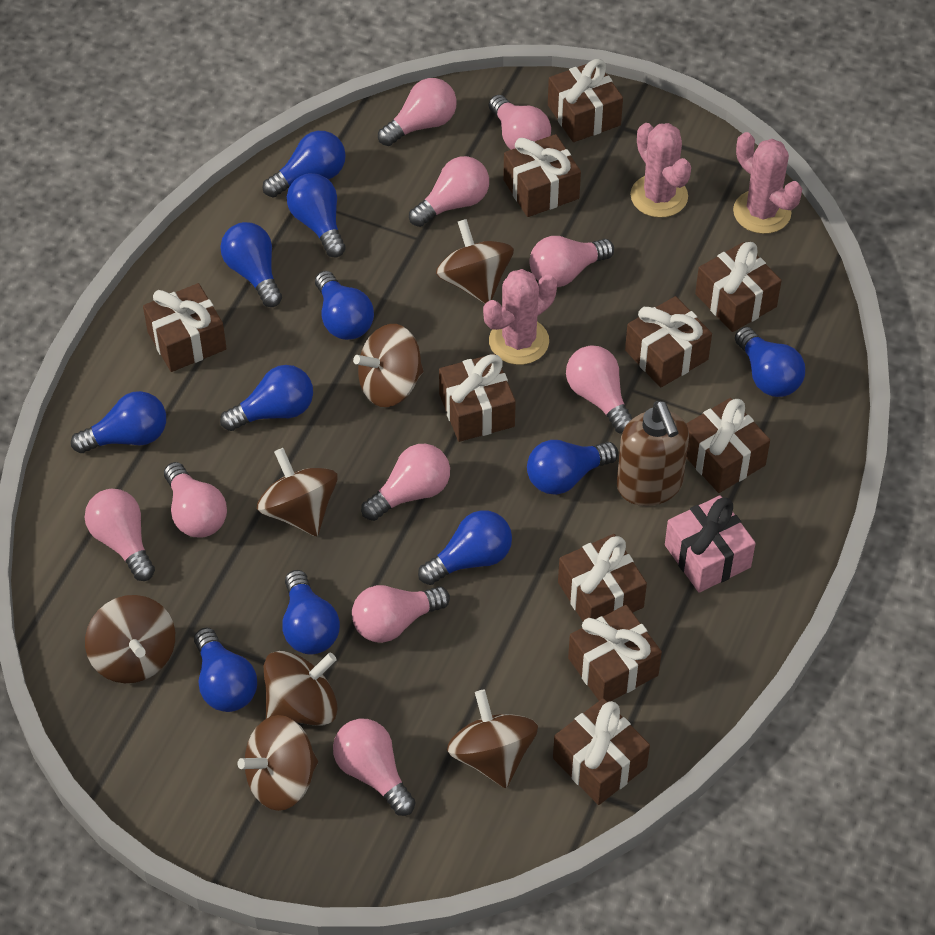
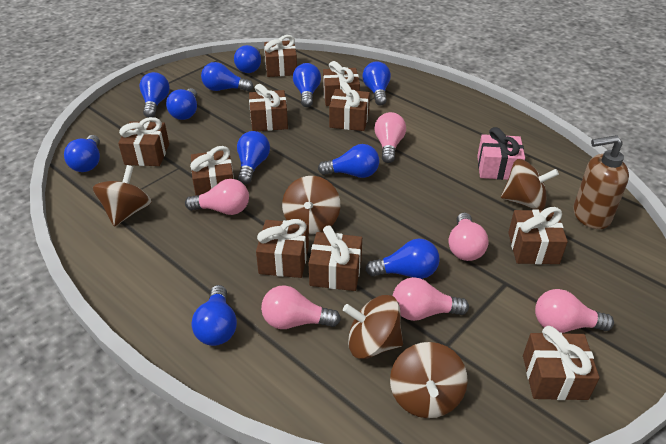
brown spinning top: [85,595,175,683] [238,715,318,811] [257,448,338,537] [263,651,338,726] [353,324,424,407] [436,219,514,304] [447,690,538,788] = 7 -> [93,165,152,227] [282,176,340,234] [343,295,403,359] [390,342,468,418] [501,159,559,210] = 5
pink cactus: [483,269,557,365] [630,123,691,218] [733,132,802,234] = 3 -> none = 0
pink light bulb: [85,489,155,581] [164,462,227,538] [333,719,416,816] [352,585,450,643] [361,444,450,521] [378,78,457,146] [409,156,489,227] [489,95,551,150] [529,236,614,287] [566,345,633,434] = 10 -> [185,179,249,215] [261,285,341,329] [374,112,406,163] [393,277,469,321] [449,213,489,261] [535,289,614,333] = 6

